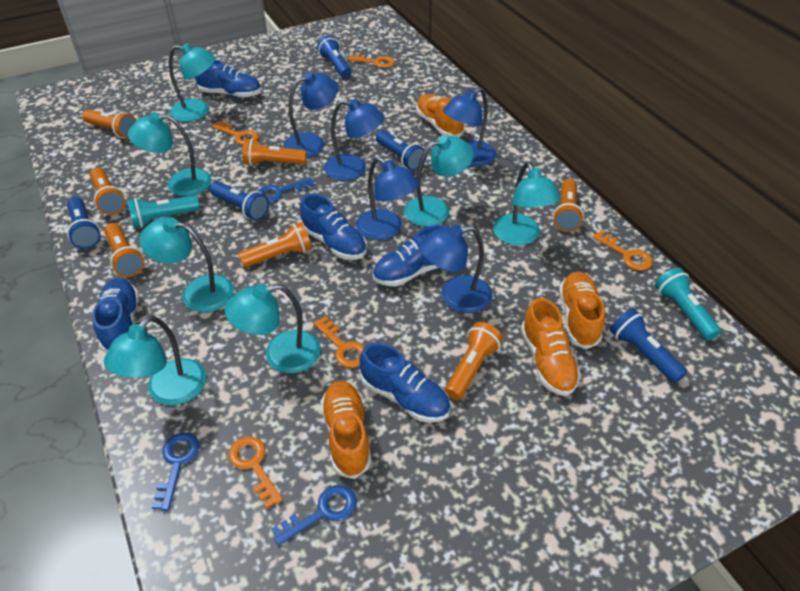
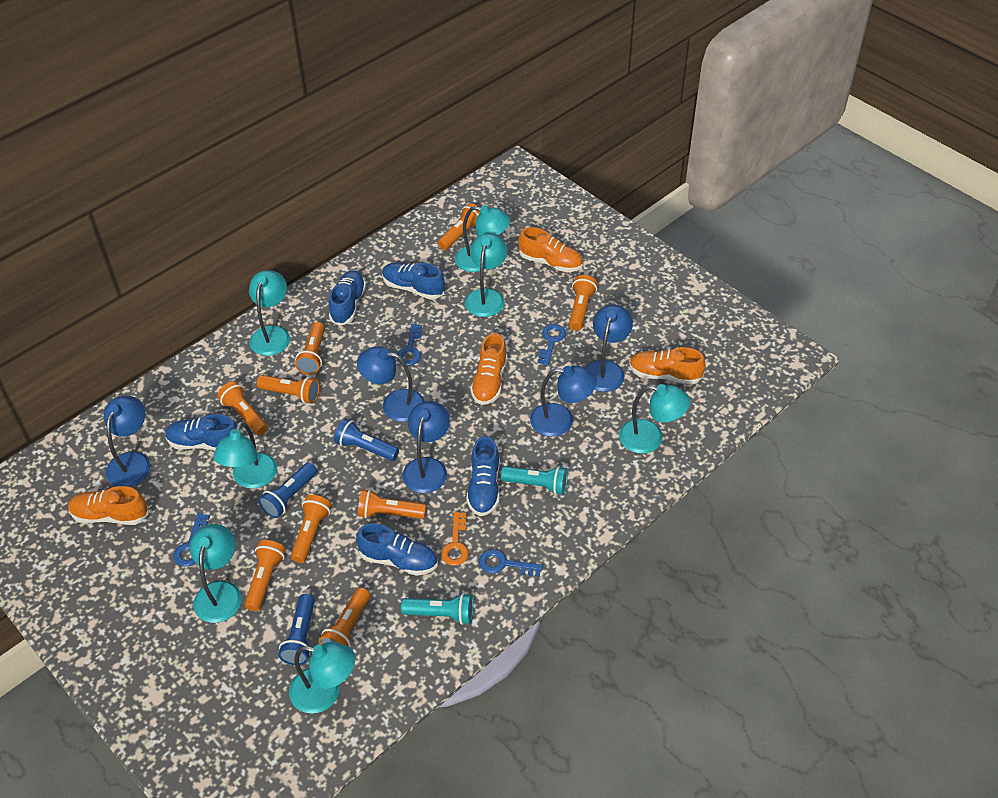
blue flashlight: [67,197,101,249] [210,181,269,221] [317,35,352,78] [376,130,427,171] [610,309,687,383] = 5 -> [259,462,317,518] [279,594,315,665] [334,419,399,461] = 3
blue key: [151,432,199,511] [258,178,315,203] [271,485,356,546] = 3 -> [173,513,210,567] [397,324,422,366] [479,549,543,577] [538,324,566,366] = 4
orange flashlight: [83,110,137,138] [90,168,125,215] [104,223,145,277] [238,222,312,268] [242,138,307,166] [445,322,503,400] [553,179,584,232] = 7 -> [217,381,268,436] [245,540,286,611] [257,375,320,404] [291,495,332,563] [295,322,325,375] [319,587,370,647] [358,489,426,519] [438,203,480,250] [569,275,597,330] = 9
orange key: [212,121,259,145] [228,436,283,509] [313,316,365,368] [348,54,395,68] [592,231,653,271] = 5 -> [441,512,469,566] = 1

